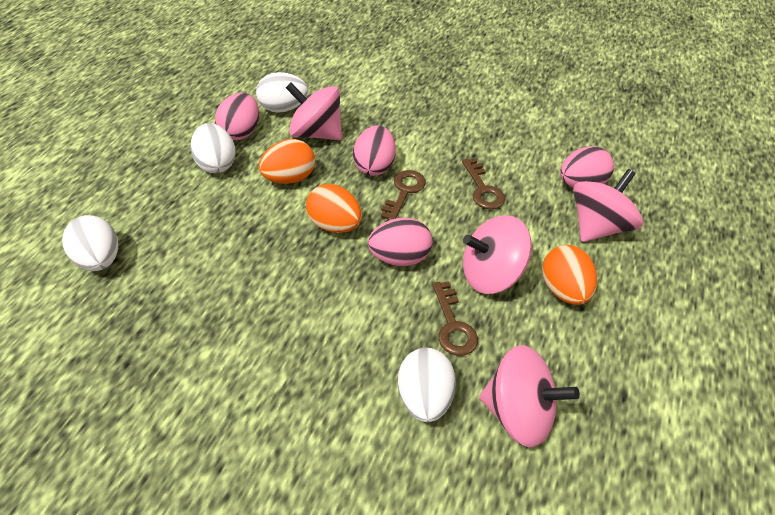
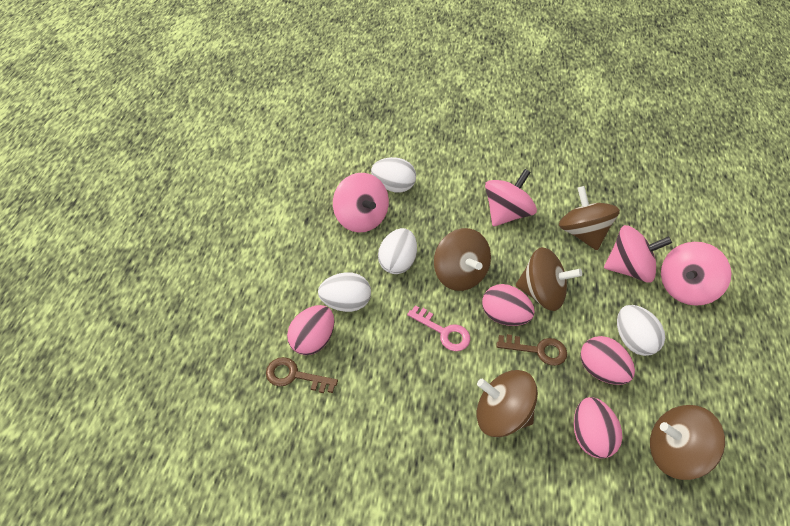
brown key: [381,170,426,221] [433,281,478,356] [462,158,505,209] = 3 -> [266,357,338,393] [496,334,567,366] = 2
brown spinning top: none = 0 -> [434,228,491,291] [477,370,538,437] [516,247,582,311] [559,186,620,250] [650,405,725,480] = 5
orange egg: [259,139,315,184] [306,184,362,233] [542,245,597,305] = 3 -> none = 0
pink key: none = 0 -> [407,305,470,351] = 1

